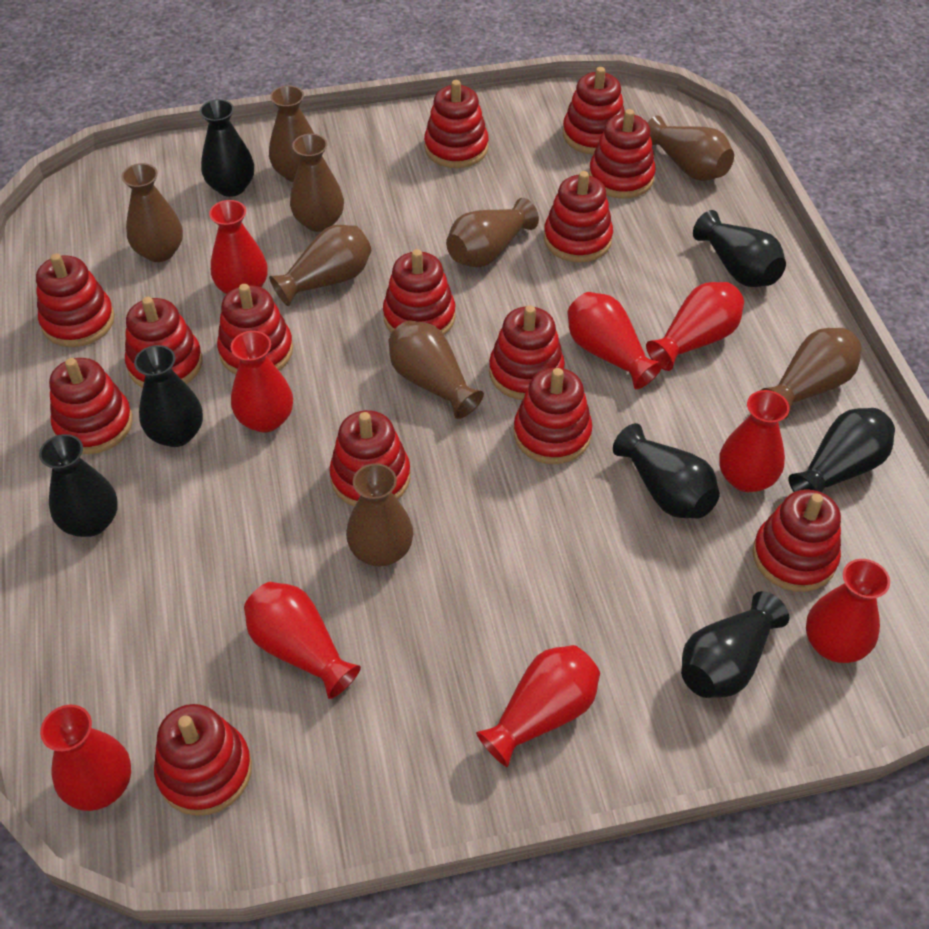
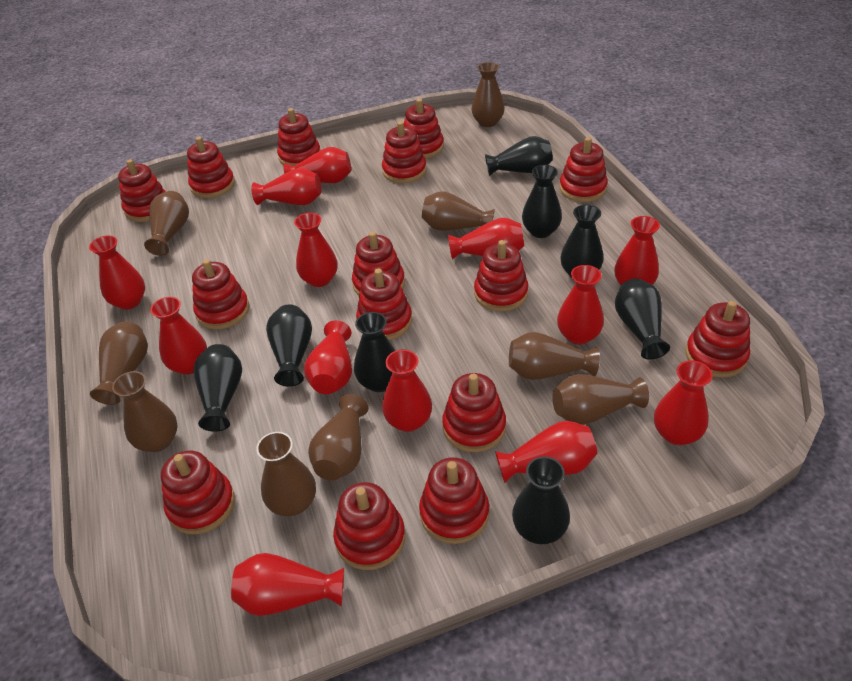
black vase: [39,434,118,537] [134,345,203,447] [200,99,254,197] [613,423,720,519] [681,591,789,698] [693,210,786,287] [788,408,895,492] = 7 -> [193,344,242,432] [266,305,312,386] [354,312,396,392] [485,136,553,176] [512,456,570,544] [522,165,562,238] [560,205,603,278] [615,278,670,359] = 8
red stacking toy: [36,253,115,347] [49,358,133,454] [125,297,202,388] [154,704,252,816] [217,284,293,375] [329,410,410,507] [383,249,456,335] [424,80,488,168] [489,305,565,400] [514,367,593,464] [544,171,613,263] [563,67,625,155] [589,109,656,199] [753,489,841,592] = 14 -> [118,159,166,222] [161,451,235,534] [187,137,235,198] [192,259,249,329] [277,108,320,166] [333,482,405,570] [352,232,405,296] [356,269,412,340] [382,121,427,183] [404,99,444,159] [419,457,489,544] [442,373,506,452] [474,240,528,311] [560,137,608,202] [685,301,750,377] = 15
red vase: [40,705,131,811] [209,200,268,294] [231,331,293,432] [244,582,361,699] [476,645,600,767] [567,292,663,389] [646,282,744,371] [719,390,790,492] [806,559,890,663] = 9 -> [89,236,145,310] [150,297,207,375] [231,553,344,616] [251,168,322,205] [284,147,351,183] [294,213,337,287] [304,320,352,394] [382,350,432,432] [448,218,524,260] [495,421,597,483] [557,265,604,345] [615,216,660,285] [654,360,713,445] = 13

